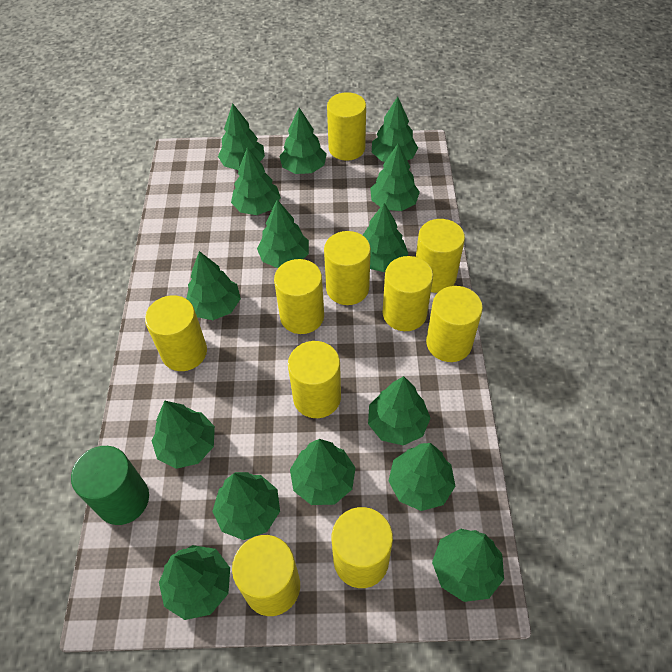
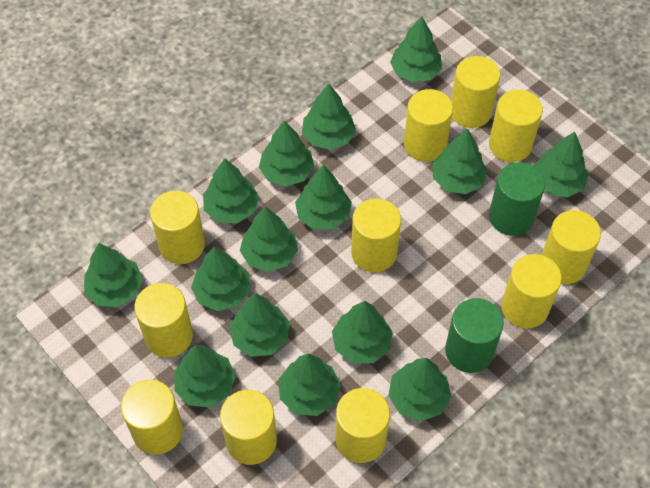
green cylinder: [71,446,149,525] = 1 -> [445,298,504,373] [489,162,545,236] = 2
yellow cylinder: [145,295,207,371] [232,535,300,616] [274,259,324,334] [288,341,341,418] [324,231,371,305] [327,92,366,161] [332,507,393,588] [383,256,433,331] [416,219,465,293] [426,286,483,362] = 10 -> [121,380,183,455] [134,283,193,357] [150,191,205,264] [220,390,277,465] [336,388,390,463] [351,198,401,272] [404,89,453,162] [451,56,500,128] [489,90,543,162] [501,254,562,328] [542,210,601,284] = 11

